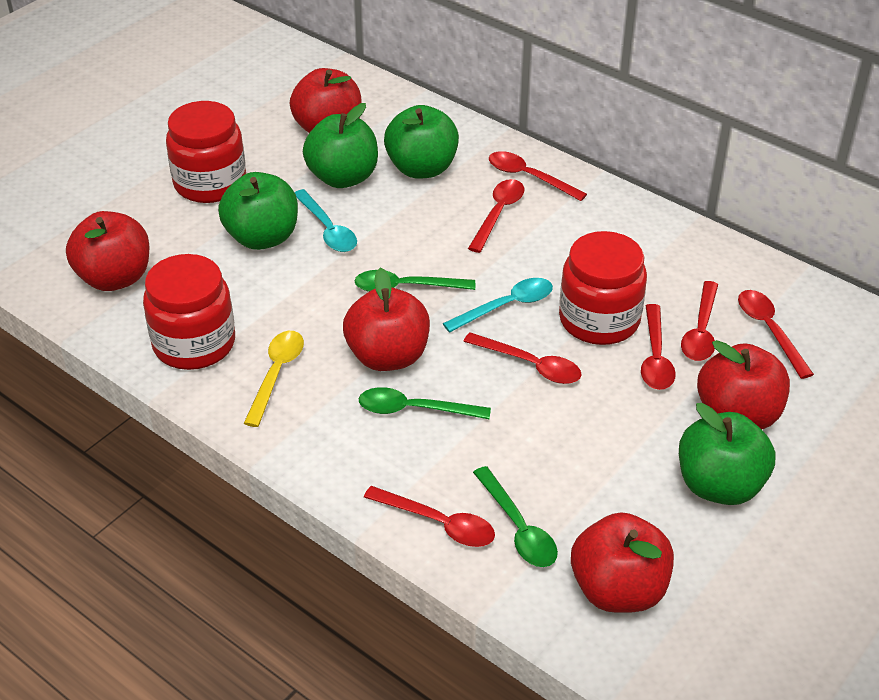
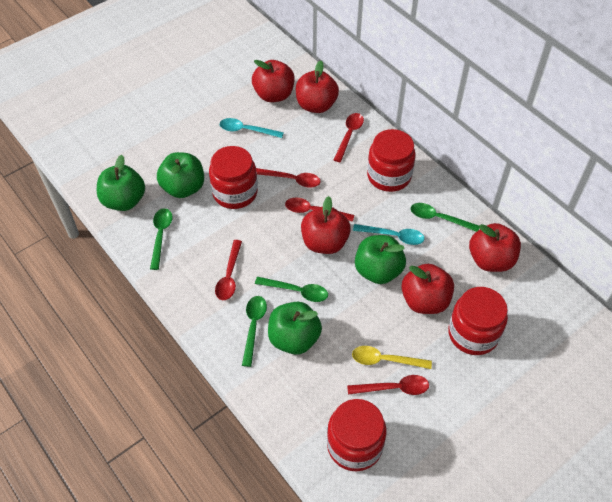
green spoon: [355,270,475,292] [359,387,491,419] [473,466,558,567] = 3 -> [150,208,172,270] [242,296,267,367] [255,277,328,302] [411,203,479,232] = 4
red jar: [143,254,235,370] [166,101,246,203] [559,231,647,345] = 3 -> [209,146,258,209] [327,399,386,471] [367,129,416,192] [448,287,508,355] = 4
red spoon: [364,486,495,547] [463,332,582,384] [468,179,524,253] [489,151,587,201] [641,304,676,390] [681,281,718,361] [738,290,814,379] = 7 -> [215,240,242,300] [256,168,321,188] [285,197,354,222] [334,113,364,162] [347,375,429,395] = 5

